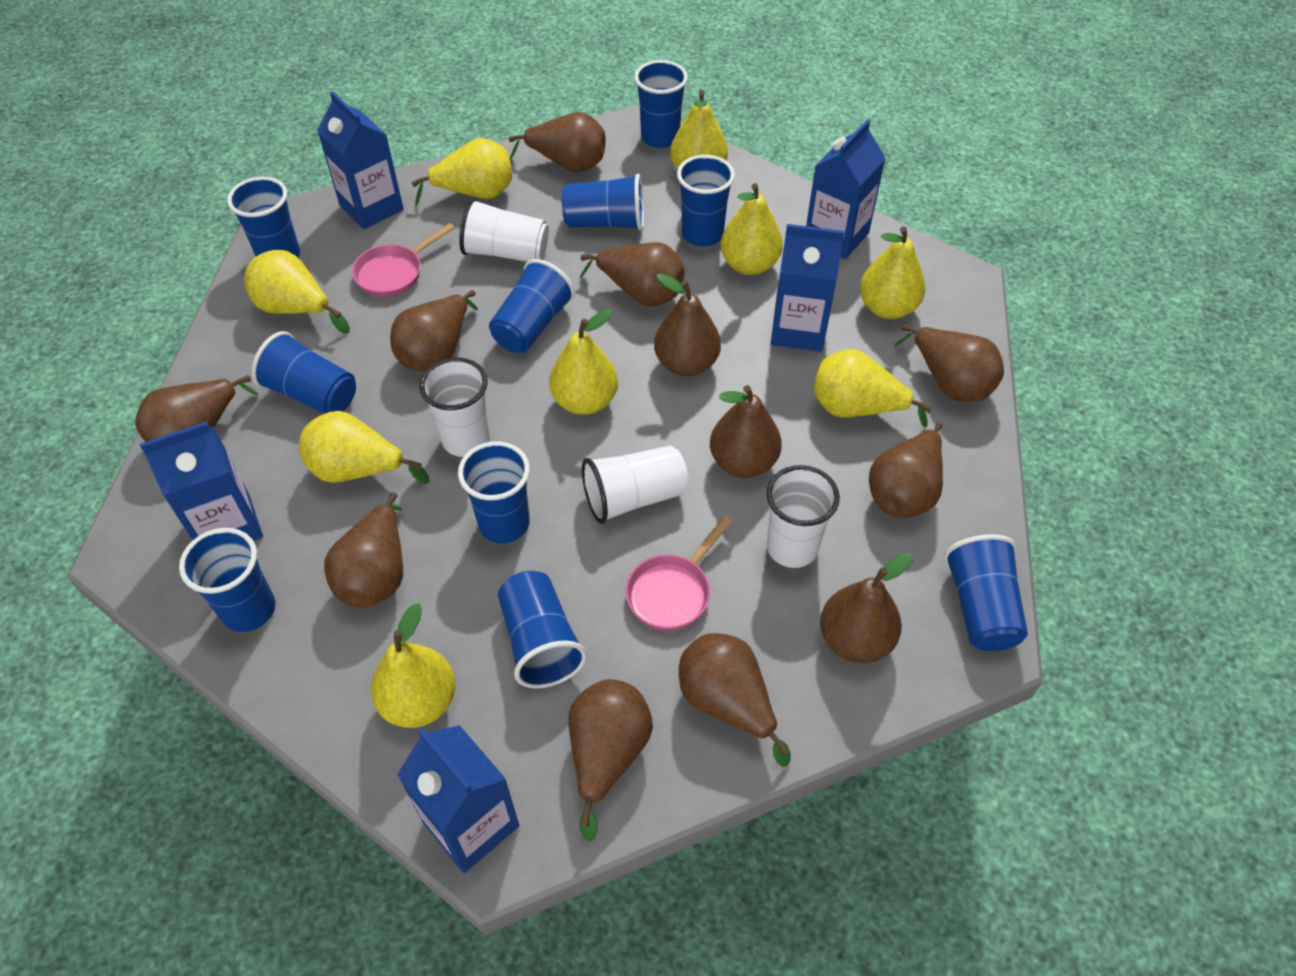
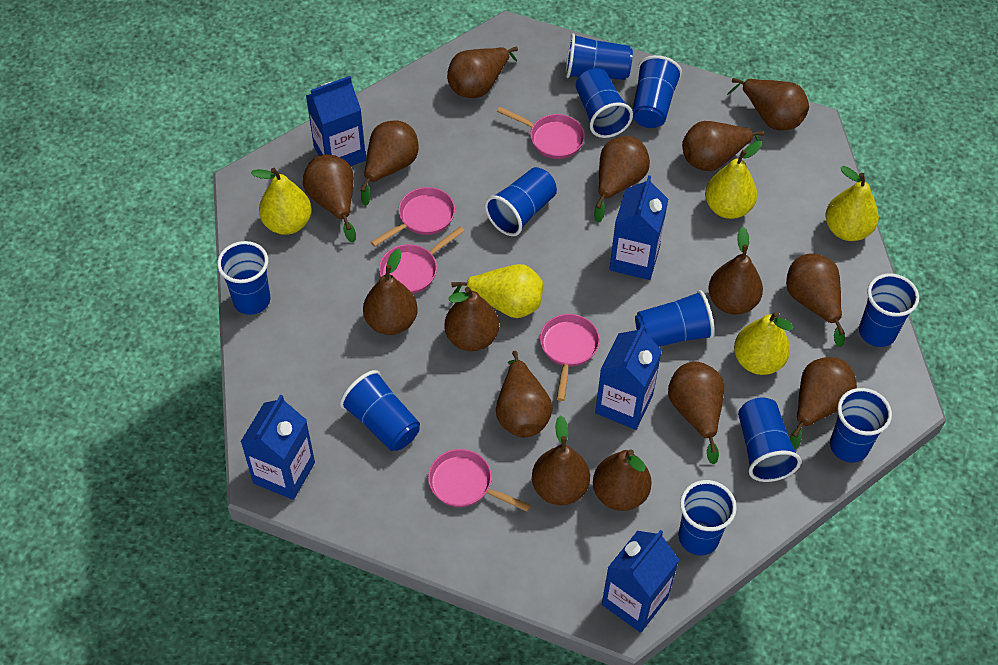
blue cup: [179,528,275,632] [227,177,300,258] [251,331,356,414] [458,441,530,543] [489,259,575,353] [498,571,587,688] [562,174,644,231] [634,60,688,148] [677,155,735,247] [944,534,1028,651] = 10 -> [217,241,270,315] [340,370,420,451] [485,167,557,236] [566,33,633,80] [576,68,633,138] [632,55,682,128] [635,290,715,347] [678,480,737,555] [738,397,801,482] [830,388,892,463] [859,273,919,347] = 11
brown pear: [135,375,258,442] [324,492,403,608] [390,290,478,371] [508,112,606,173] [568,679,653,841] [580,242,685,306] [654,273,721,376] [679,633,790,767] [710,385,782,478] [820,553,913,663] [869,422,943,518] [894,324,1004,402] = 12 -> [303,154,356,243] [360,120,418,206] [363,249,418,335] [444,287,499,351] [447,47,518,98] [496,351,553,437] [532,415,590,505] [593,449,652,511] [594,136,650,222] [668,362,724,464] [682,121,765,171] [708,227,763,315] [727,78,809,130] [786,254,845,347] [790,357,857,449] = 15
pink pan: [352,223,455,297] [626,516,732,631] = 2 -> [371,187,455,247] [379,226,465,294] [428,449,531,512] [497,107,585,159] [540,314,600,401] = 5
white cup: [419,358,490,457] [459,198,549,262] [582,446,688,524] [766,465,840,568] = 4 -> none = 0
yellow pear: [244,250,350,334] [299,411,429,484] [371,603,455,728] [411,138,512,206] [549,309,618,415] [670,90,728,170] [720,183,783,275] [814,349,932,428] [860,226,925,319] = 9 -> [251,168,312,235] [451,264,543,318] [705,141,762,219] [734,312,794,375] [825,166,879,241] = 5

